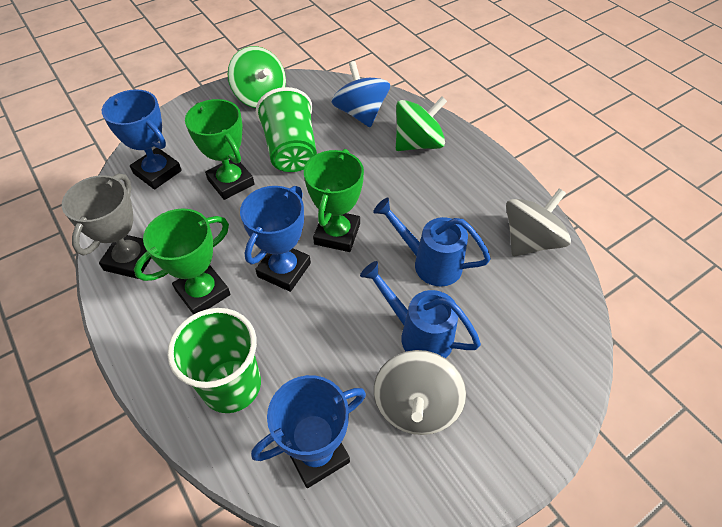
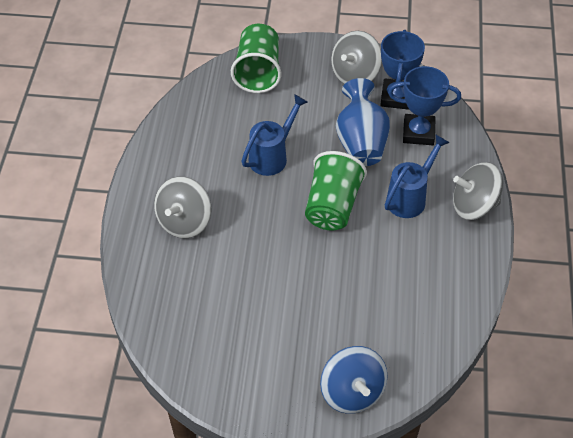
blue trophy: [102,89,182,190] [240,186,311,292] [251,375,366,488] = 3 -> [380,30,425,110] [388,66,461,145] = 2
blue vase: none = 0 -> [336,78,390,166] = 1
green spinning top: [228,46,286,108] [396,97,447,151] = 2 -> none = 0
green trophy: [134,208,231,315] [185,99,254,200] [304,149,364,252] = 3 -> none = 0
grey spinning top: [374,350,466,435] [506,188,571,256] = 2 -> [154,176,211,239] [331,31,382,84] [453,162,503,220] = 3
grey trophy: [62,173,151,279] = 1 -> none = 0

